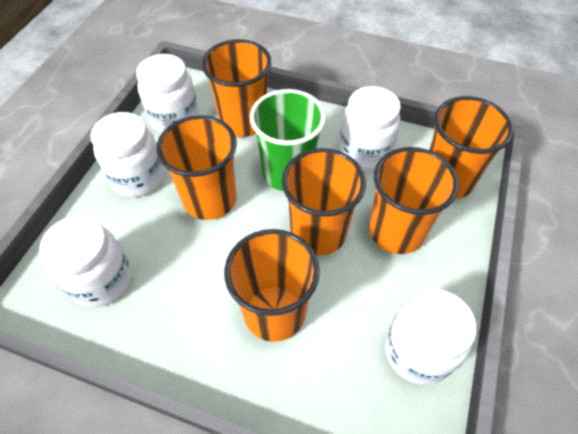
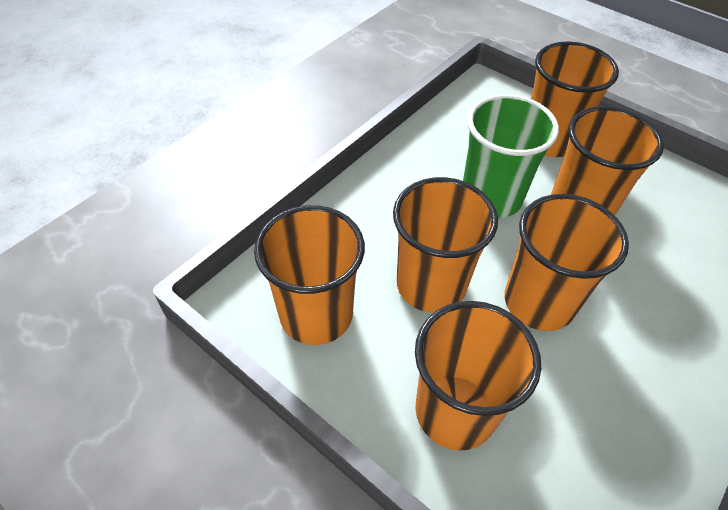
white jar: [39,216,132,308] [90,112,164,197] [136,54,199,133] [339,86,401,169] [385,289,477,385] = 5 -> none = 0

